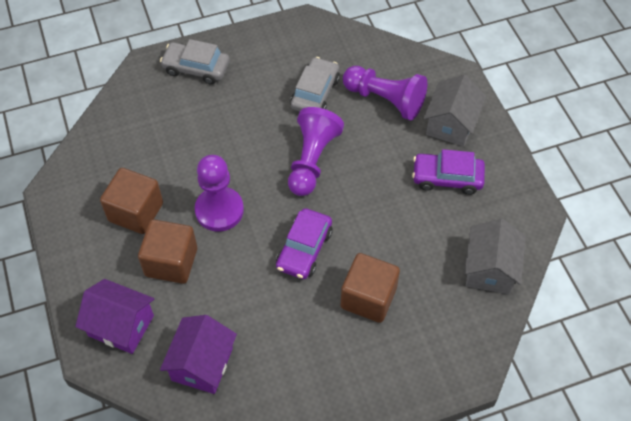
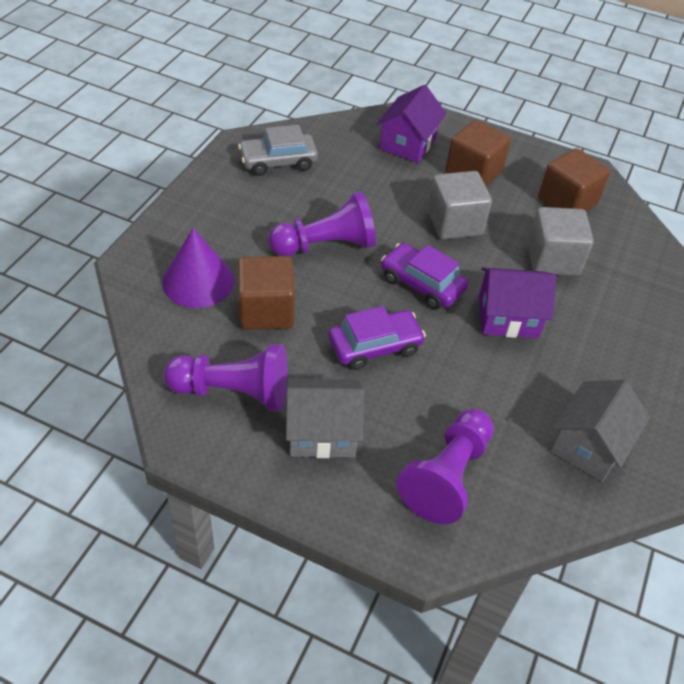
grey car: [160,39,230,85] [290,57,340,112] = 2 -> [238,125,318,176] = 1
grey cube: none = 0 -> [428,171,492,240] [527,207,594,276] = 2
purple cone: none = 0 -> [162,228,234,308] = 1

